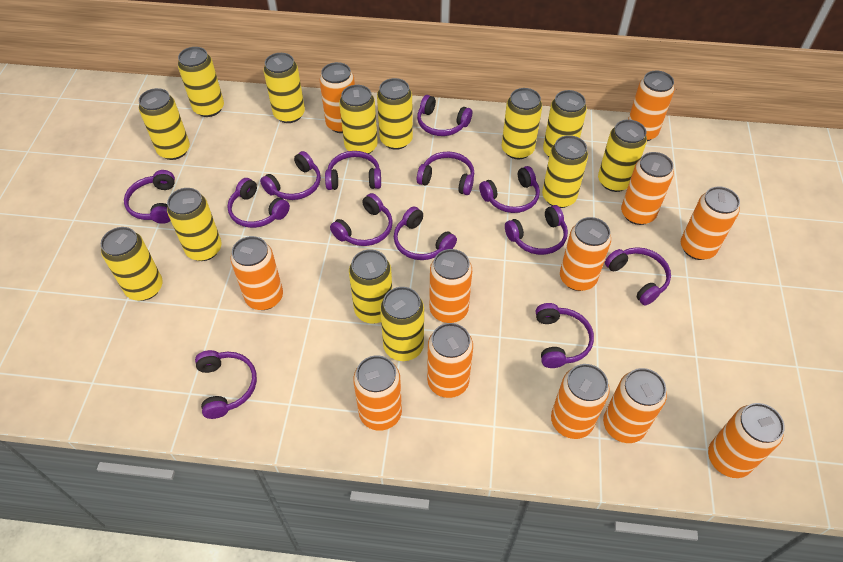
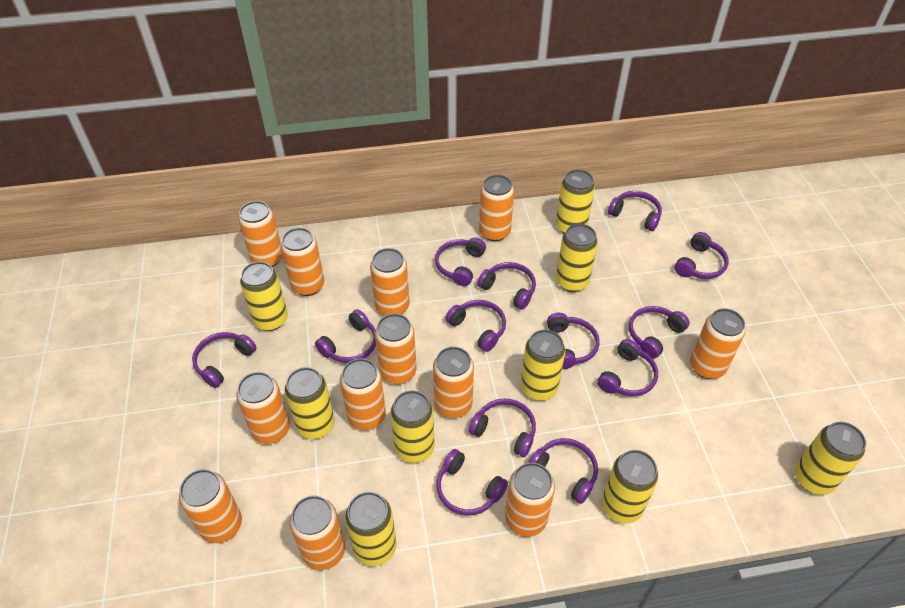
yellow can: [101,227,163,301] [139,88,190,160] [167,188,222,261] [178,47,224,117] [263,53,305,123] [339,85,378,154] [349,249,392,323] [377,78,413,150] [380,287,424,361] [502,88,542,159] [542,135,588,208] [543,90,587,157] [598,120,647,192] = 13 -> [240,262,288,331] [284,367,335,439] [345,492,396,566] [390,390,434,463] [521,329,565,401] [556,169,595,233] [556,224,598,292] [602,450,659,524] [794,422,866,495] = 9

